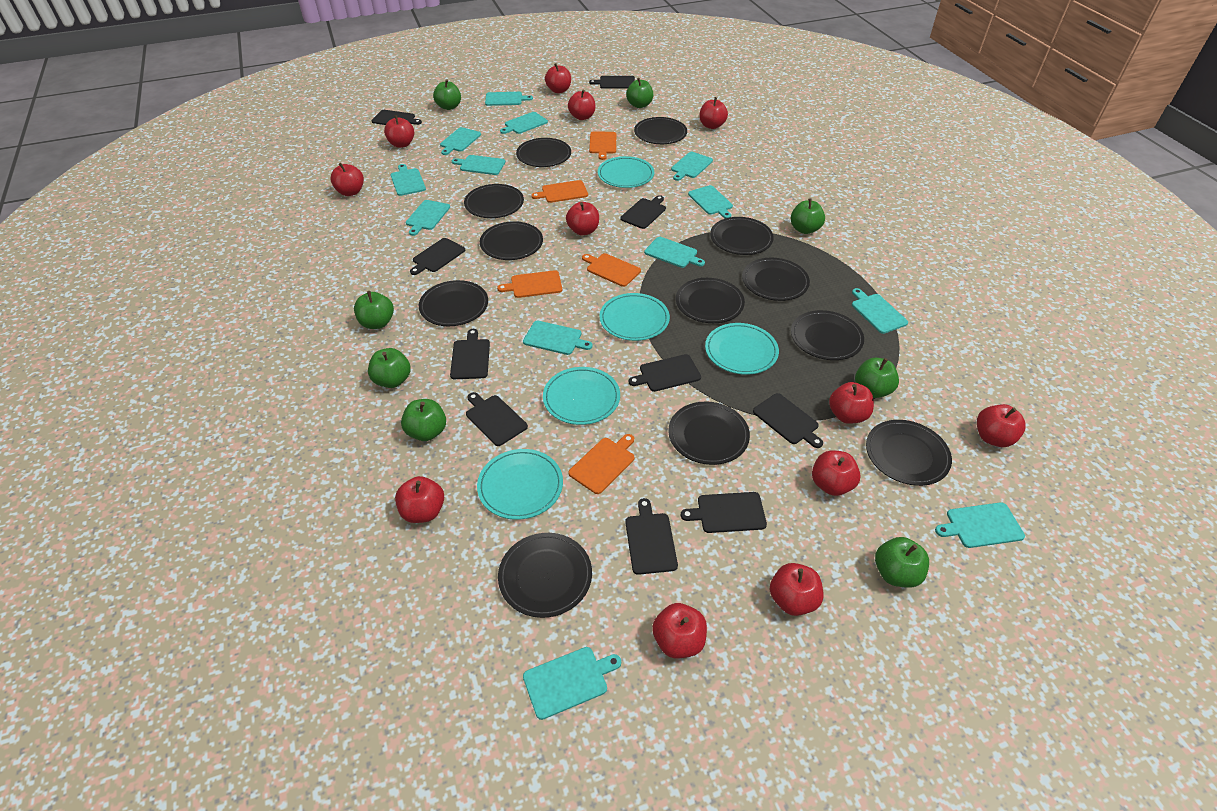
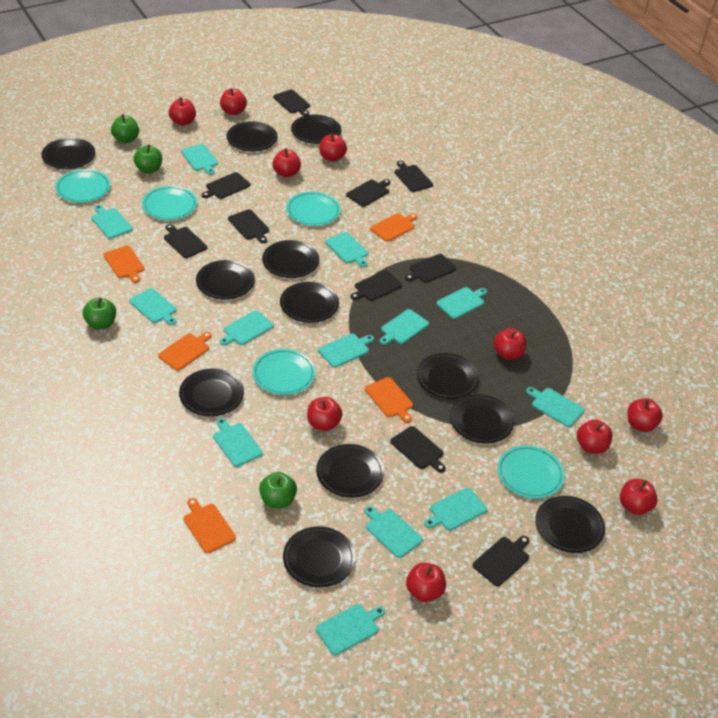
green apple: [354,291,394,329] [368,348,411,388] [401,399,446,441] [433,79,461,110] [626,78,654,108] [791,198,825,234] [855,357,899,398] [875,537,929,588] = 8 -> [83,297,116,330] [111,114,139,143] [134,144,162,174] [259,472,297,508] = 4
red apple: [330,163,364,196] [384,115,414,148] [395,476,444,523] [545,63,571,93] [566,202,599,235] [568,90,595,120] [652,603,707,659] [699,97,728,129] [770,563,823,616] [812,450,861,496] [829,382,874,424] [977,404,1026,447] = 12 -> [169,97,196,126] [220,88,247,115] [272,148,301,178] [307,397,342,431] [319,133,347,162] [406,563,446,602] [494,328,527,360] [577,419,613,454] [620,479,658,515] [627,398,663,432] = 10

